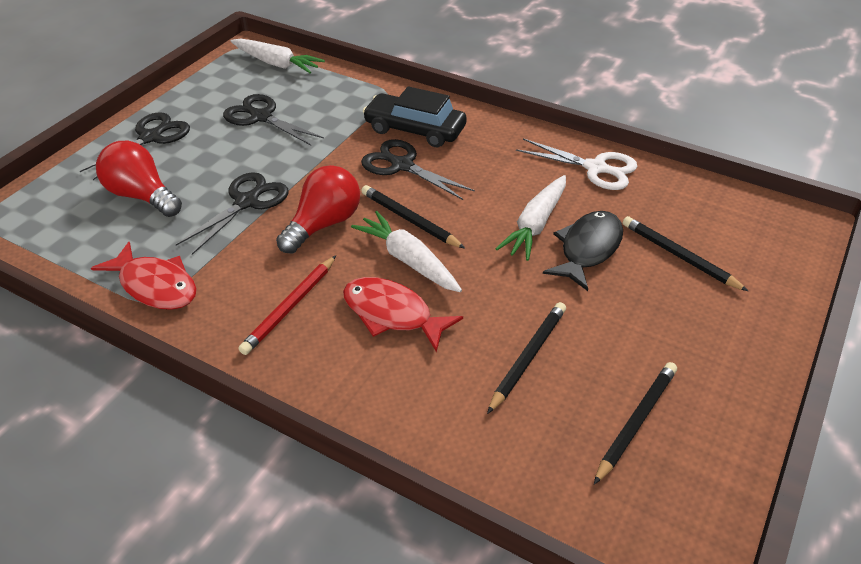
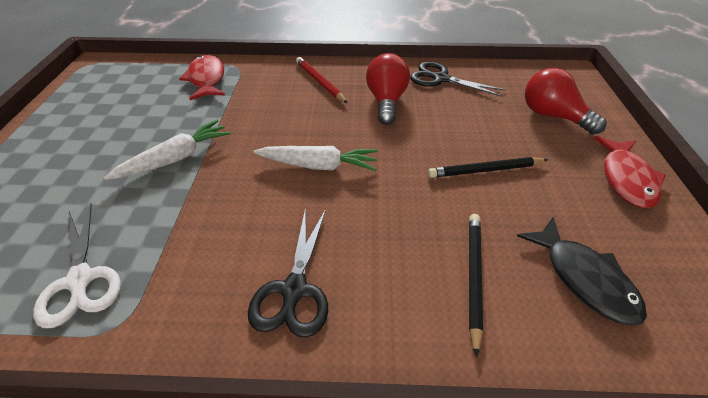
black car: [363,86,467,147] = 1 -> none = 0
black pencil: [362,185,465,248] [487,302,566,414] [594,362,677,484] [623,216,748,291] = 4 -> [428,157,548,178] [469,214,483,358] = 2
black scissors: [80,112,190,180] [176,172,289,255] [223,94,324,145] [361,139,475,200] = 4 -> [248,208,328,338] [410,62,506,97] = 2
white carrot: [231,38,325,73] [351,211,462,292] [495,175,566,261] = 3 -> [104,120,231,180] [253,146,378,171] = 2

